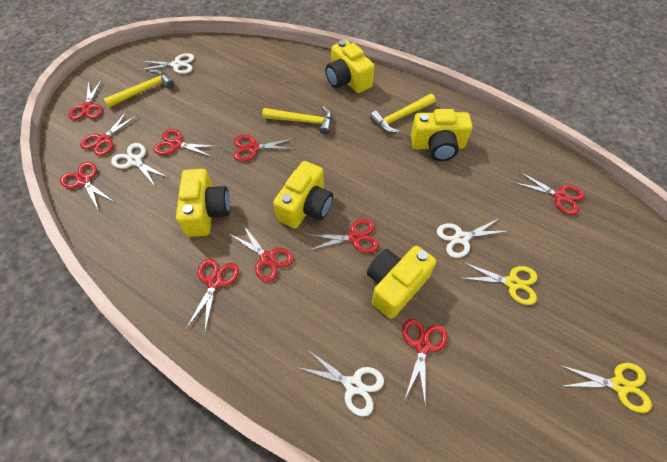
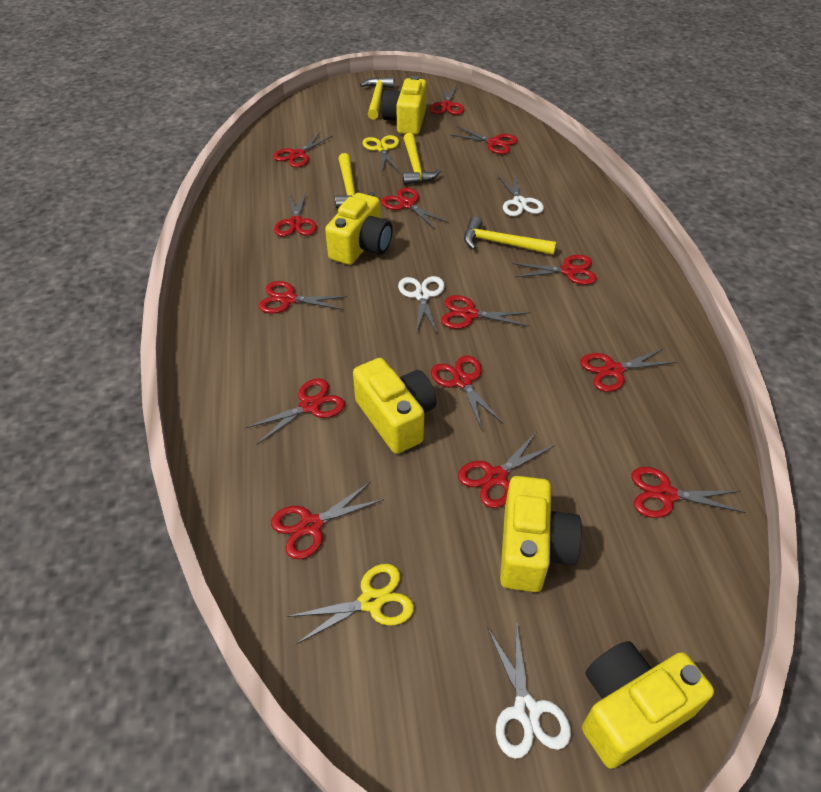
red scissors: [60,162,114,211] [68,79,103,120] [80,111,138,156] [153,129,219,157] [186,259,239,332] [229,223,294,282] [234,135,295,162] [307,219,379,253] [402,319,448,402] [513,171,585,215] = 10 -> [244,378,345,445] [259,281,347,314] [271,482,384,559] [273,132,333,168] [274,192,317,237] [381,188,449,229] [430,85,464,115] [431,356,503,430] [441,295,530,329] [450,127,518,154] [458,433,554,508] [512,255,597,285] [580,348,677,392] [632,467,746,518] = 14
white scissors: [111,143,169,186] [138,53,194,74] [297,349,384,417] [437,218,508,258] = 4 -> [398,276,445,335] [487,621,571,759] [498,173,544,216] = 3
yellow hammer: [104,69,174,108] [262,106,332,135] [370,94,435,133] = 3 -> [335,153,375,209] [360,77,395,119] [402,133,441,185] [464,217,557,255] = 4

